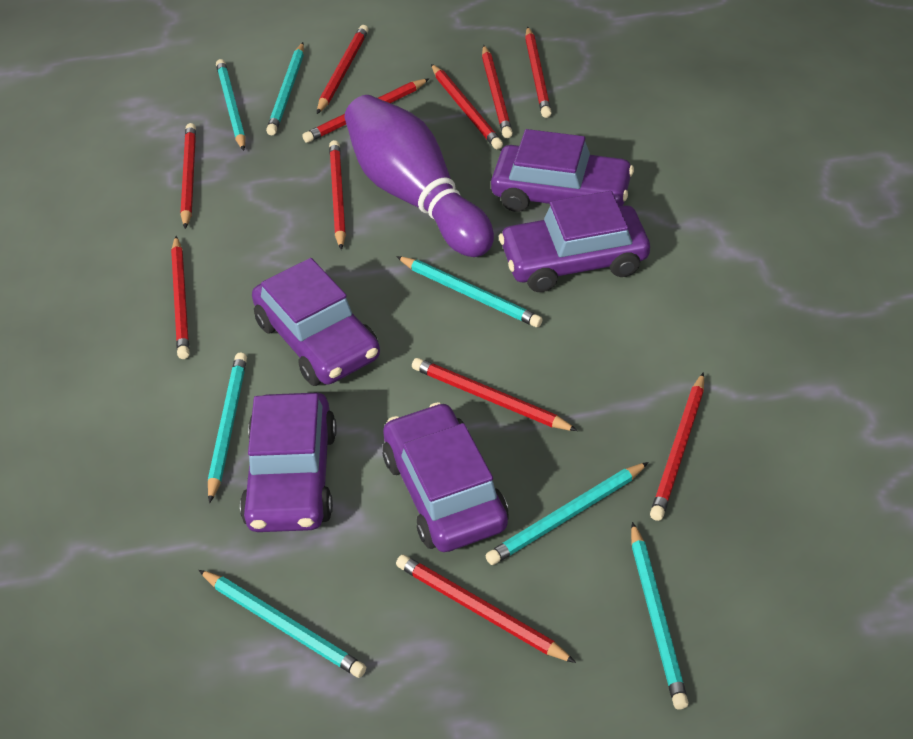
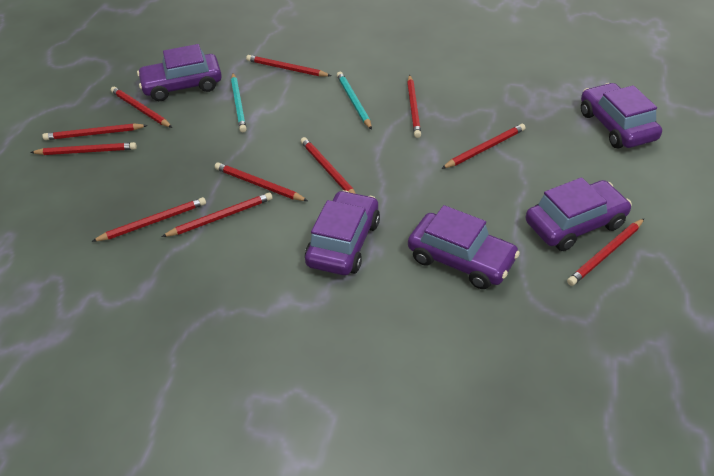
purple bowling pin: [345,95,494,257] = 1 -> none = 0
turquoise pencil: [199,570,366,678] [208,352,247,503] [216,59,246,151] [266,42,304,135] [396,256,543,327] [485,462,649,565] [631,522,689,709] = 7 -> [231,73,247,132] [337,72,372,130] = 2

